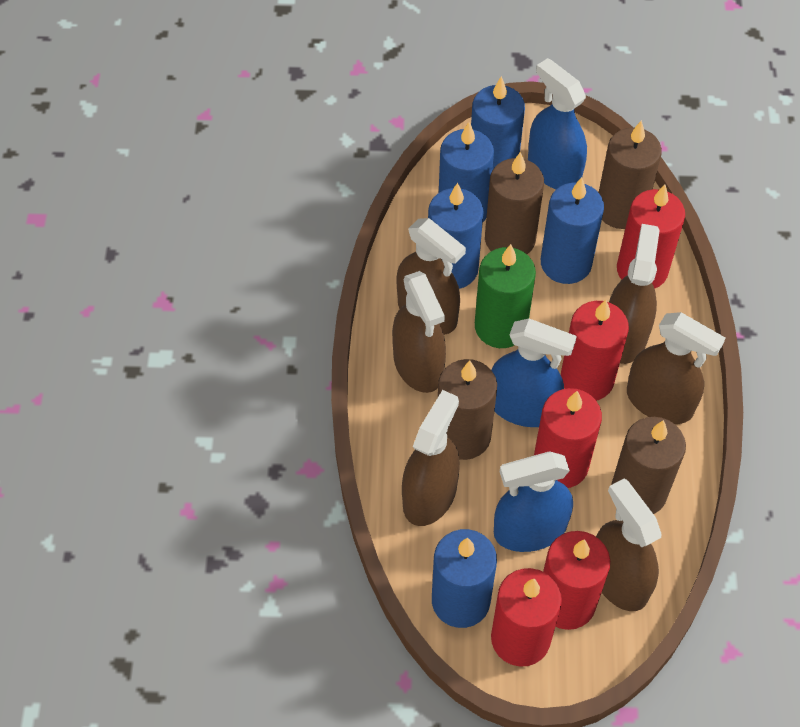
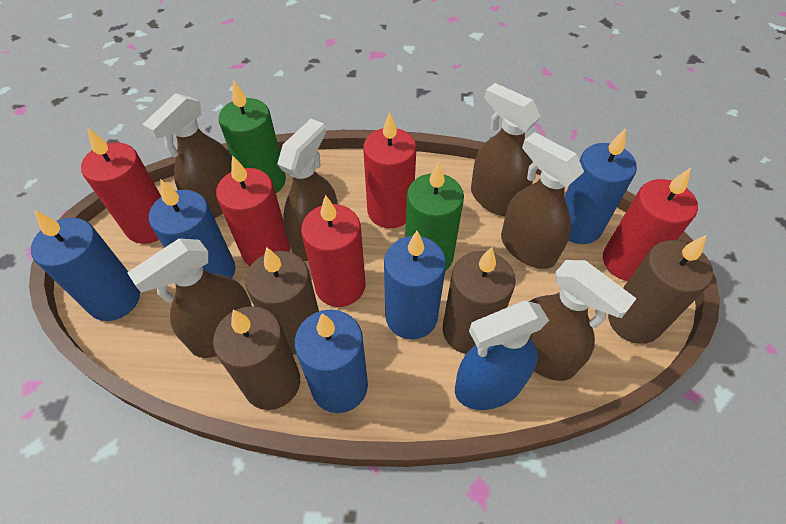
blue spray bottle: [492,318,577,427] [494,451,573,552] [528,58,587,189] = 3 -> [455,301,549,410] = 1
green candle: [475,244,536,348] = 1 -> [219,80,286,193] [405,162,464,271] = 2

